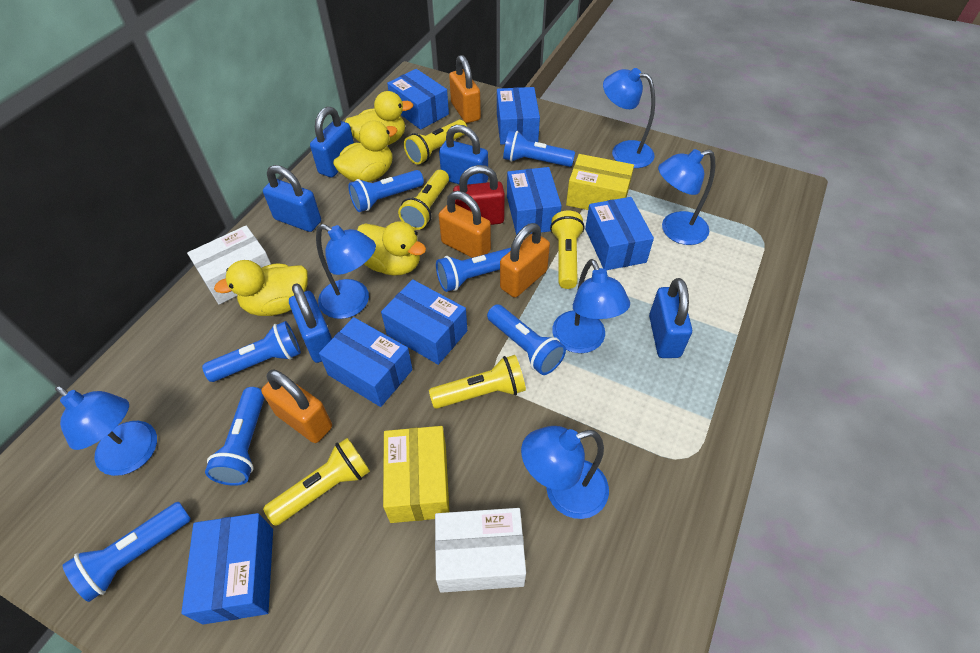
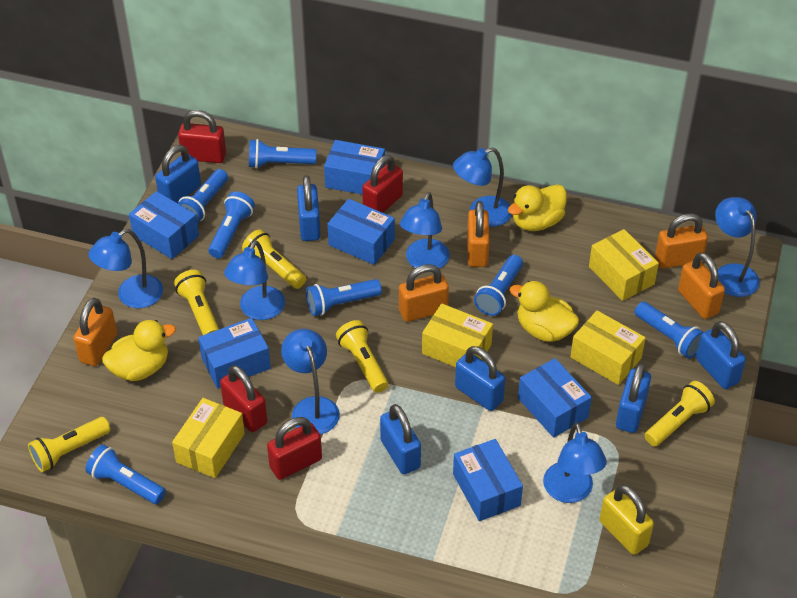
blue box: [181,513,273,625] [319,317,413,407] [381,279,467,365] [387,69,449,130] [497,87,540,145] [507,167,562,235] [585,197,654,270] = 7 -> [129,191,199,259] [198,318,271,389] [324,140,385,195] [327,199,395,265] [453,439,523,521] [518,358,592,438] = 6
blue lamp: [55,385,157,476] [316,224,376,319] [521,426,609,519] [552,259,630,353] [603,68,655,168] [658,149,715,245] = 6 -> [88,229,163,308] [224,241,285,320] [281,329,340,434] [400,192,450,269] [453,148,512,227] [543,423,607,503] [715,197,760,297] = 7
blue padlock: [263,165,321,232] [289,283,332,363] [310,107,354,178] [439,125,488,184] [649,278,692,358] = 5 -> [155,145,201,203] [297,175,321,241] [380,404,421,474] [455,346,505,411] [616,363,651,433] [696,321,746,389] = 6
orange padlock: [261,370,332,443] [439,191,491,258] [449,55,481,123] [500,223,550,298] = 4 -> [73,298,117,366] [399,264,449,322] [467,201,490,267] [655,213,708,269] [678,252,725,319] = 5
red padlock: [453,165,505,225] = 1 -> [178,110,226,163] [220,365,267,432] [267,417,322,480] [362,155,403,213] = 4
white box: [187,226,271,305] [435,508,526,593] = 2 -> none = 0
yellow box: [383,426,449,523] [566,154,634,210] = 2 -> [172,398,245,478] [422,304,493,367] [570,310,646,385] [589,229,659,301] = 4
yellow duck: [214,260,308,316] [333,120,397,182] [345,91,414,145] [357,221,426,276] = 4 -> [102,320,176,381] [508,184,567,231] [510,281,579,342] = 3
yellow padlock: none = 0 -> [600,485,654,555] = 1

